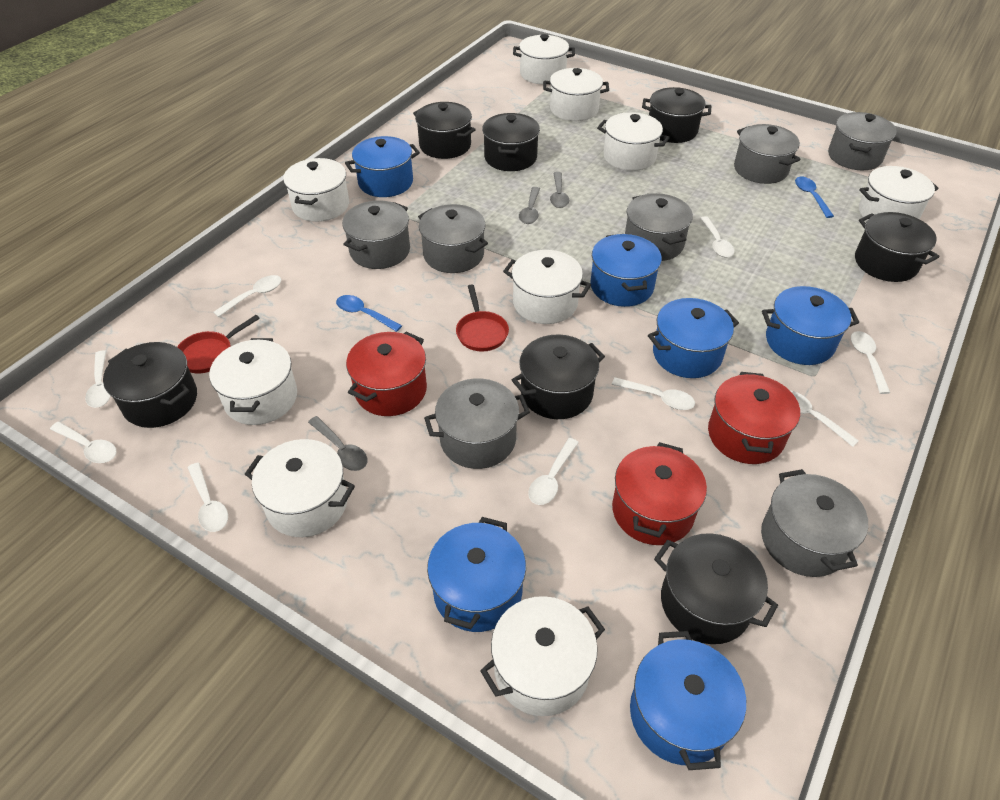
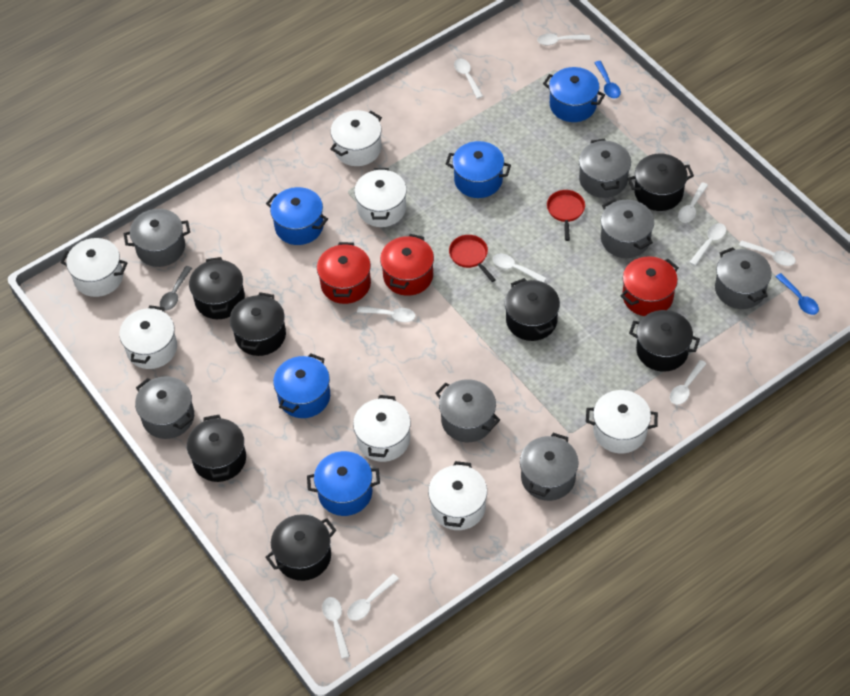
blue pot: [345,136,420,197] [427,517,526,632] [590,234,662,307] [630,631,746,770] [648,298,739,378] [762,286,859,365] = 6 -> [266,187,328,245] [273,353,330,418] [307,451,380,516] [446,141,511,198] [543,67,605,122] = 5
grey spoon: [308,416,367,471] [519,187,540,224] [550,172,569,208] = 3 -> [160,266,192,311] = 1
white pot: [209,338,297,425] [245,439,355,537] [283,158,349,222] [480,596,605,716] [503,250,591,324] [513,34,575,84] [543,68,609,121] [597,112,670,171] [859,166,939,221] = 9 -> [60,238,128,297] [119,305,177,369] [331,110,382,166] [353,395,411,462] [354,168,407,227] [428,461,487,530] [586,390,658,453] = 7
white spoon: [50,422,117,463] [85,350,111,408] [187,462,228,532] [214,275,281,317] [528,438,579,505] [612,377,695,410] [700,216,734,257] [791,391,859,447] [851,331,890,394] = 9 -> [322,597,350,659] [347,574,399,621] [357,306,415,322] [454,58,483,99] [493,253,546,282] [537,34,590,45] [670,360,707,405] [678,182,708,223] [689,223,726,266] [739,240,796,266] = 10

